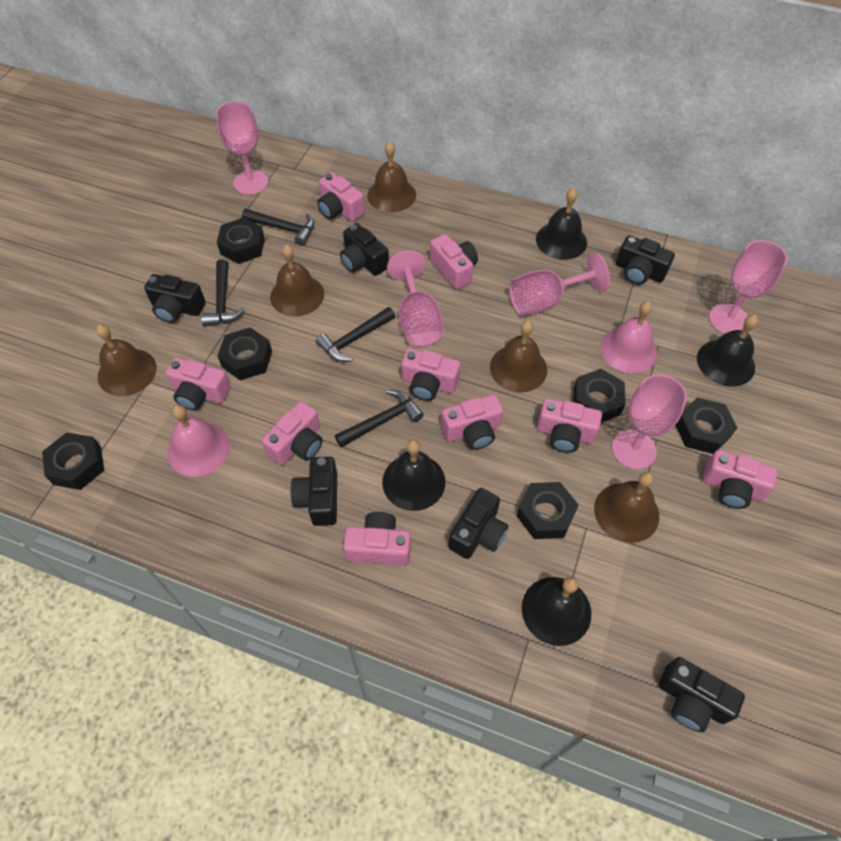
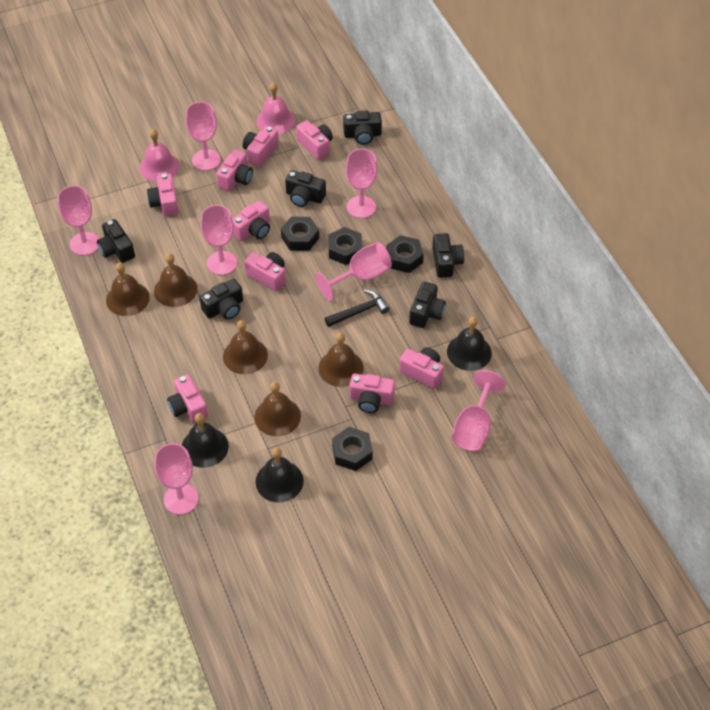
black bell: [382,439,445,511] [522,577,591,646] [536,188,587,260] [697,315,758,387] = 4 -> [182,413,229,468] [256,448,304,503] [447,317,492,371] = 3
black hammer: [201,259,245,326] [242,209,314,246] [316,307,395,362] [335,389,424,448] = 4 -> [325,290,389,327] = 1
black nut: [42,432,104,490] [217,217,265,264] [218,328,272,380] [517,482,579,539] [574,369,625,423] [675,397,737,454] = 6 -> [281,217,319,251] [328,227,362,265] [332,427,373,471] [386,235,424,273] = 4
pink goblet: [216,101,269,195] [387,250,444,346] [509,253,610,316] [612,374,687,469] [709,240,788,334] = 5 -> [58,185,99,256] [154,443,199,515] [186,102,221,171] [201,205,237,275] [315,242,392,301] [346,149,377,218] [452,370,506,451] = 7

